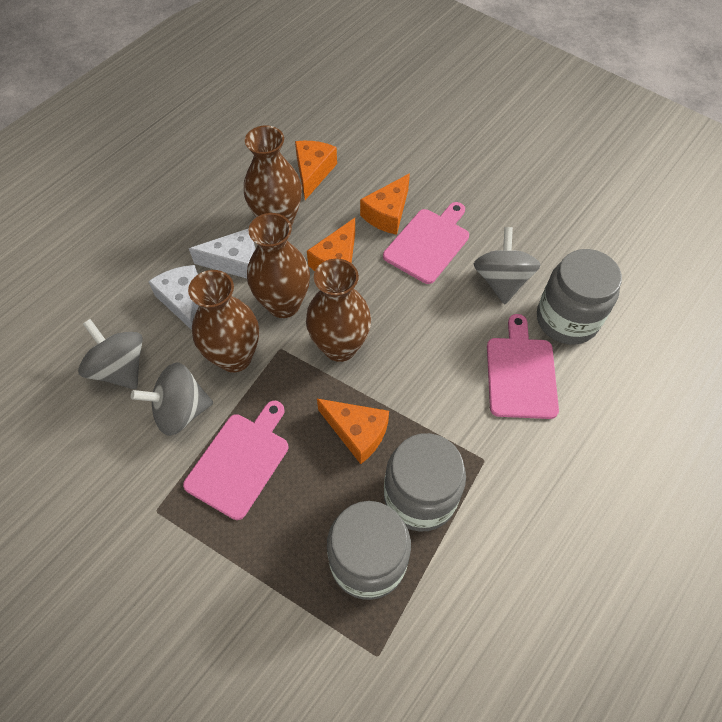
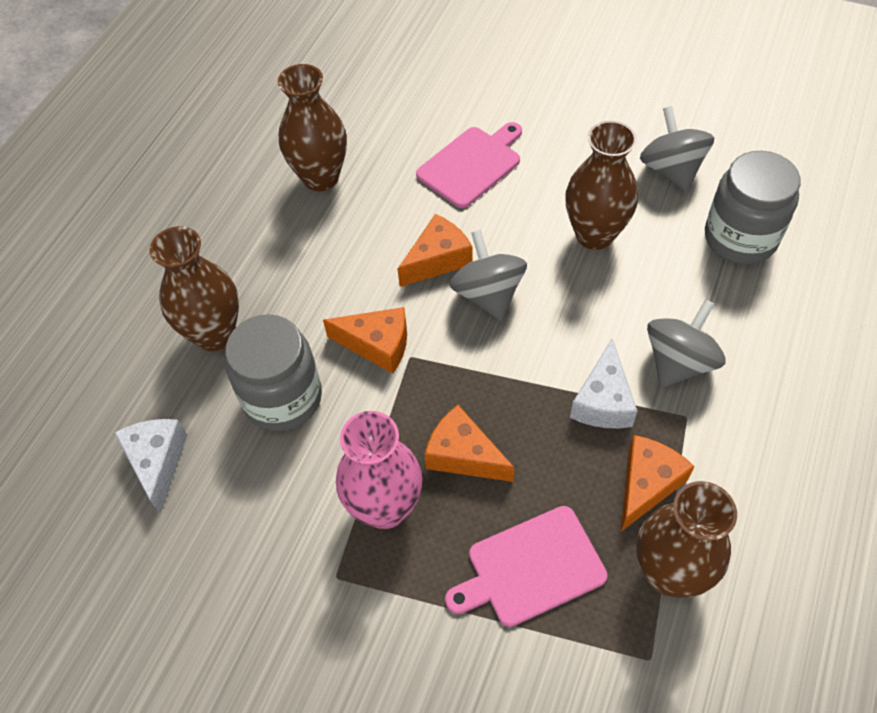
grey jar: [327,501,411,600] [384,433,466,532] [537,249,622,345] = 3 -> [225,314,322,432] [705,151,800,265] = 2
pink cutting board: [183,401,288,520] [383,202,469,284] [487,314,559,419] = 3 -> [416,122,522,208] [445,506,608,627] = 2
pink vase: none = 0 -> [336,411,423,529] = 1

